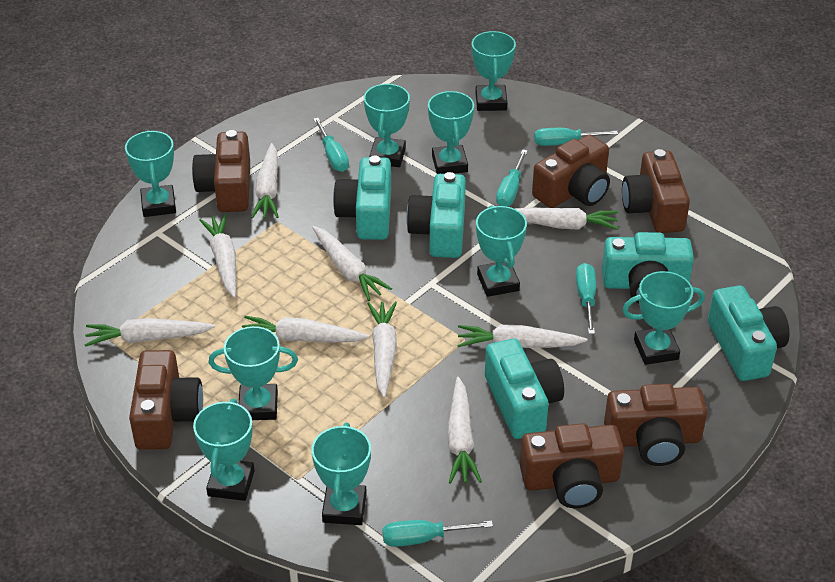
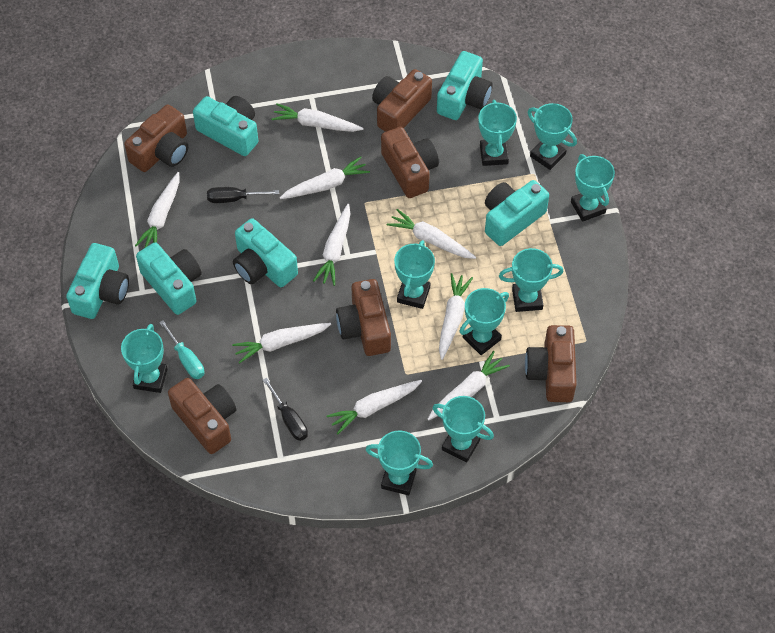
black screwdriver: none = 0 -> [207,187,279,203] [263,378,308,441] = 2
turquoise camera: [333,156,391,240] [406,172,466,258] [485,339,564,439] [602,232,694,303] [708,286,789,381] = 5 -> [66,243,129,319] [136,242,202,315] [193,96,258,156] [233,218,298,287] [437,51,493,120] [485,180,549,246] = 6
turquoise screwdriver: [313,118,349,172] [382,520,493,547] [496,149,528,207] [534,128,618,146] [576,263,596,334] = 5 -> [159,320,205,379] = 1

